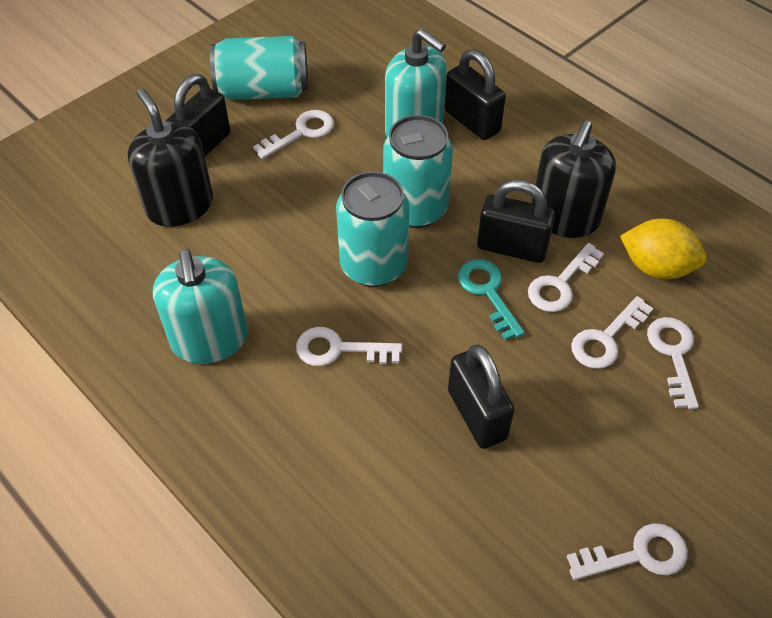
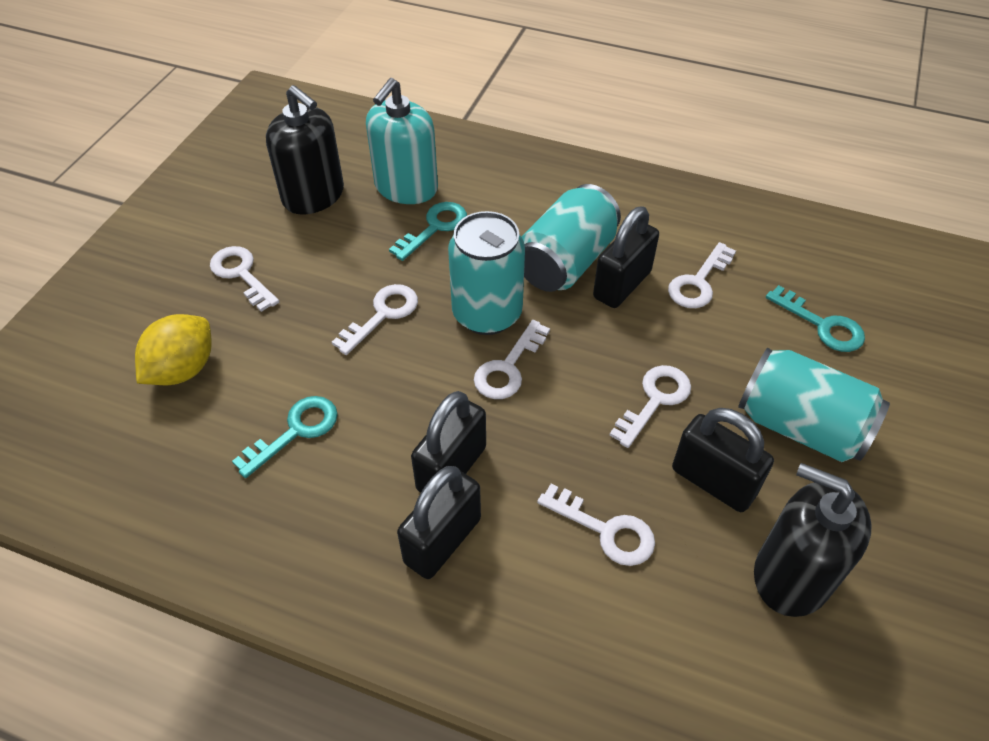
turquoise key: [458,259,525,340] = 1 -> [232,396,338,478] [389,202,467,261] [766,285,865,352] = 3
turquoise soap dispenser: [153,249,248,364] [385,28,447,137] = 2 -> [366,78,438,204] = 1

